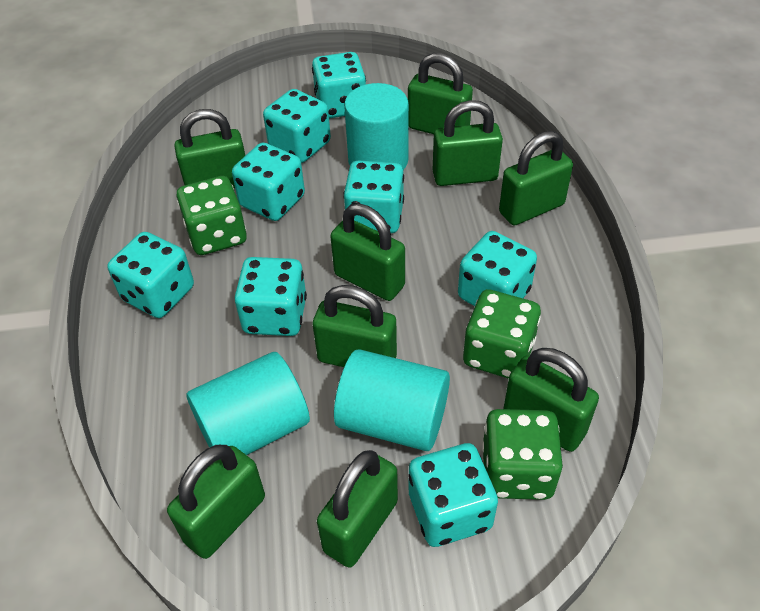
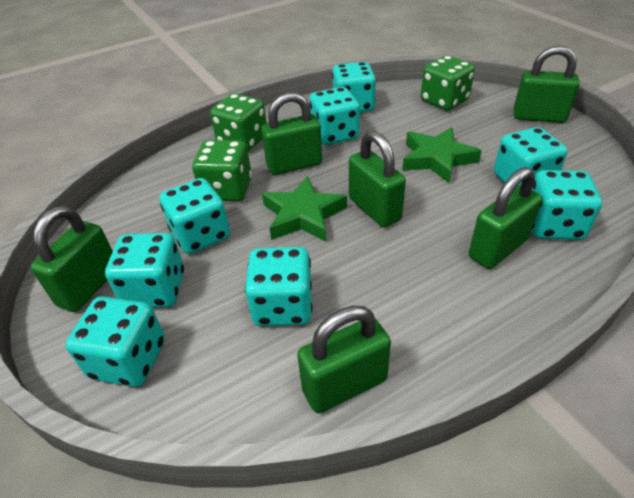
green padlock: [167,445,265,559] [174,109,245,188] [313,285,397,367] [317,450,398,568] [330,204,405,301] [408,53,473,134] [433,100,503,186] [499,131,573,225] [503,348,599,452] = 9 -> [30,206,113,312] [261,92,322,175] [297,306,391,414] [349,131,406,228] [469,167,542,269] [514,45,580,123] = 6
green star: none = 0 -> [262,176,347,242] [402,127,482,183] = 2
turquoise cylinder: [186,352,310,455] [334,349,450,451] [344,83,409,170] = 3 -> none = 0

